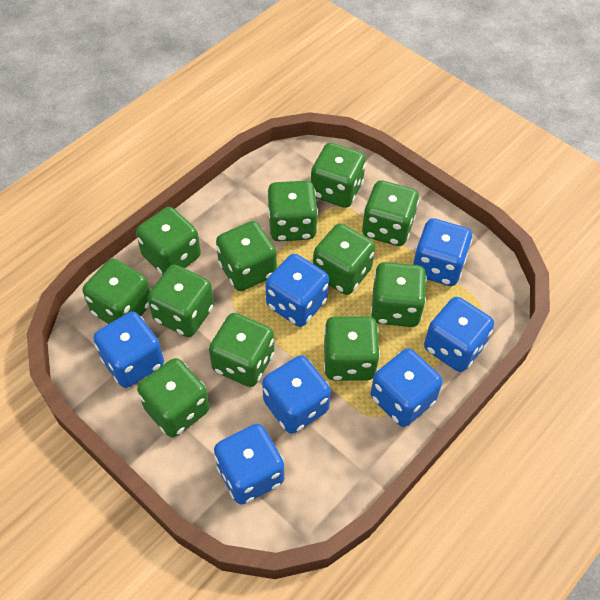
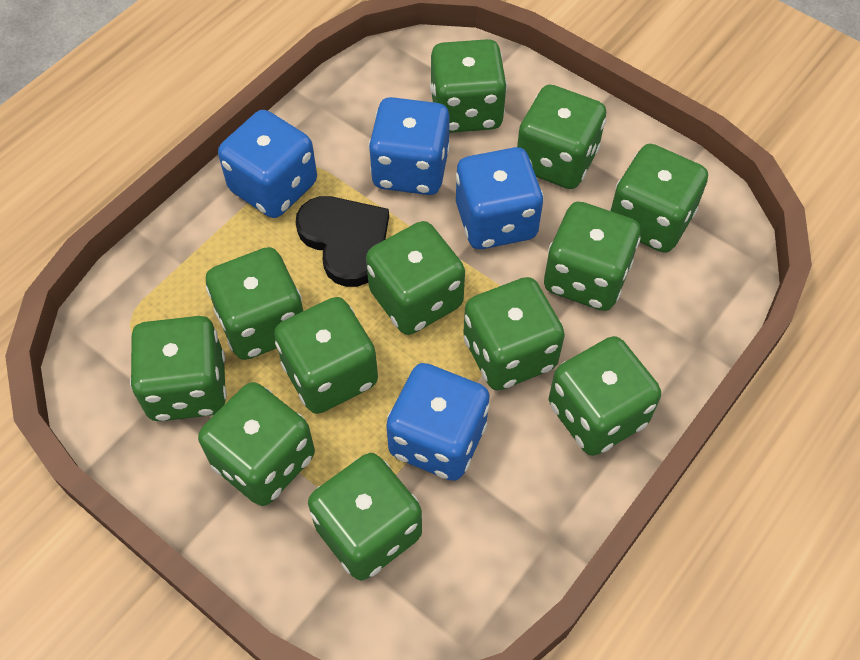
black heart: none = 0 -> [296,196,389,287] = 1
blue dice: [93,312,164,388] [214,424,284,505] [262,355,331,434] [265,254,329,327] [371,348,443,427] [413,218,472,286] [424,297,494,372] = 7 -> [218,110,317,218] [368,97,450,195] [386,363,490,481] [456,147,544,249] = 4

